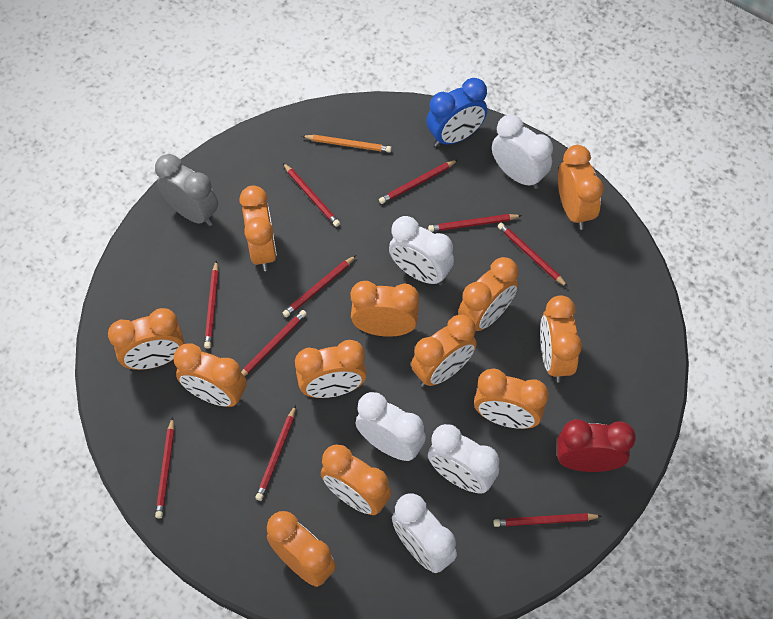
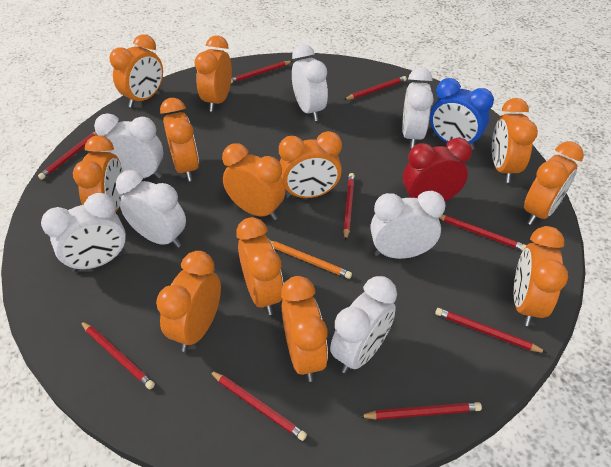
grey clock: [155,154,218,226] = 1 -> none = 0
red pencil: [155,417,174,518] [204,260,219,348] [241,310,307,376] [255,405,296,501] [283,163,340,227] [283,255,356,317] [379,160,458,204] [428,214,522,232] [493,513,602,527] [498,223,568,287] = 10 -> [38,132,97,180] [80,321,155,389] [209,370,307,441] [231,61,292,83] [343,173,355,241] [344,76,407,100] [359,402,482,420] [435,308,547,353] [439,215,527,251] = 9
white clock: [355,392,426,461] [389,216,454,286] [392,493,457,573] [428,424,499,494] [492,114,553,189] = 5 -> [41,193,126,272] [94,113,163,179] [116,170,186,248] [292,45,328,121] [330,276,397,373] [371,190,446,259] [402,67,434,148] = 7

